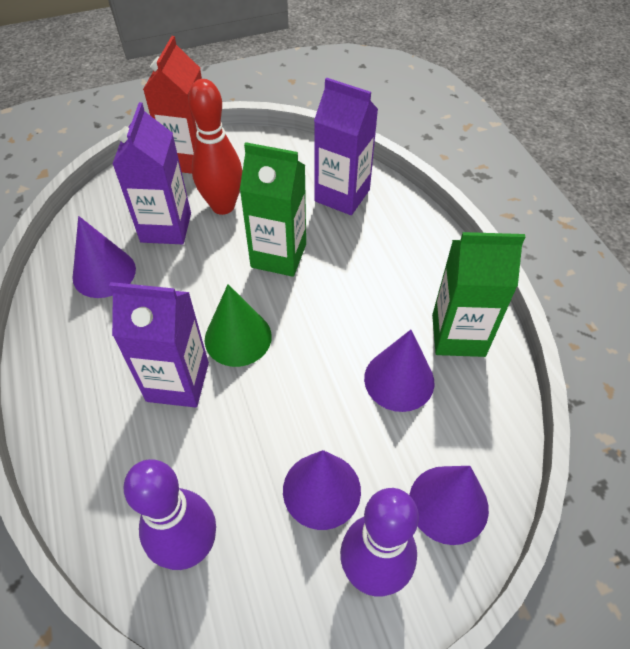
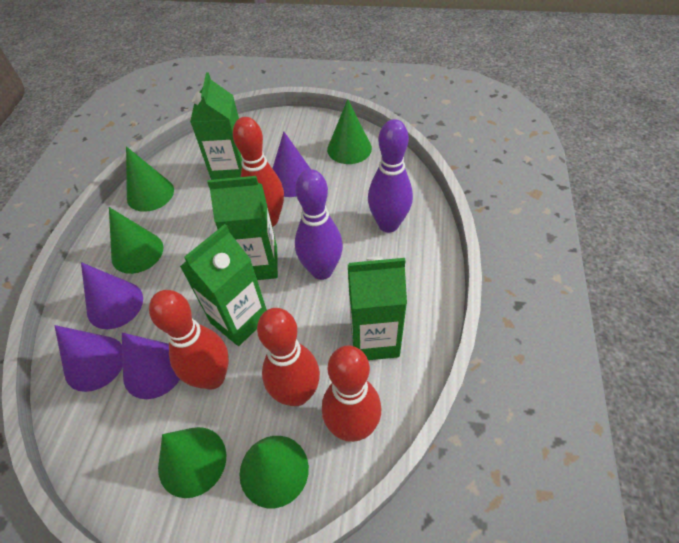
green carton: [240,142,306,277] [432,232,525,357] = 2 -> [180,224,267,346] [190,72,242,180] [207,176,278,280] [348,257,407,360] = 4
green cone: [205,284,272,367] = 1 -> [109,207,164,274] [126,146,174,212] [158,427,227,498] [240,436,309,508] [327,99,372,164] = 5
purple carton: [109,282,209,408] [112,102,191,244] [314,77,378,215] = 3 -> none = 0
red bowling pin: [188,79,243,215] = 1 -> [149,290,229,390] [233,117,284,227] [257,308,320,406] [322,345,381,442] = 4
red carton: [143,36,202,174] = 1 -> none = 0

